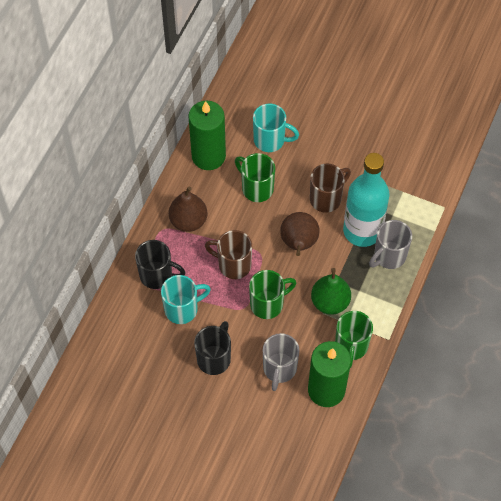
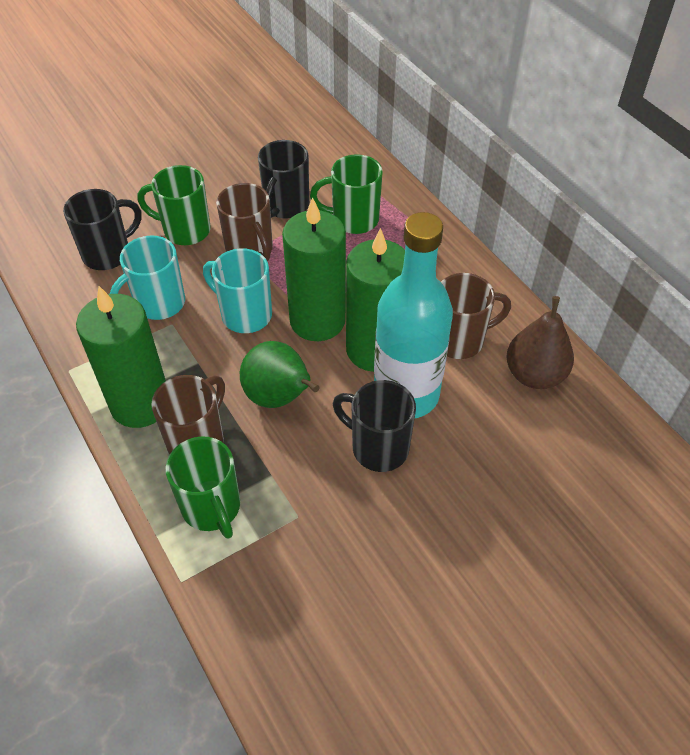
black mug: [135,240,186,289] [194,321,231,375] = 2 -> [63,189,142,270] [258,140,309,219] [333,380,416,472] = 3
brown mug: [205,230,252,279] [310,164,351,213] = 2 -> [151,375,225,455] [216,183,273,261] [441,273,511,359] = 3
brown pear: [169,187,207,232] [280,212,320,256] = 2 -> [506,296,574,389] = 1
green candle: [188,101,226,170] [308,341,351,407] = 2 -> [76,286,166,428] [282,197,346,341] [346,228,405,372] = 3
grey mug: [263,333,300,391] [369,220,412,269] = 2 -> none = 0

